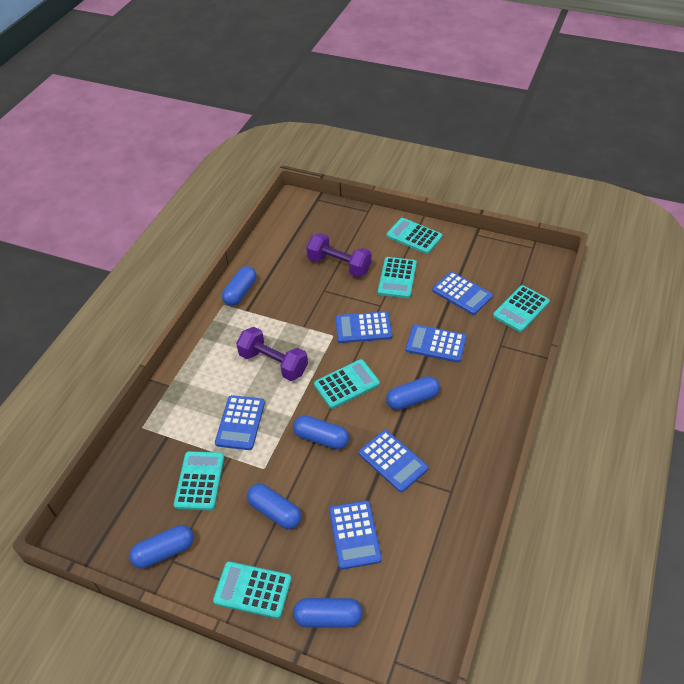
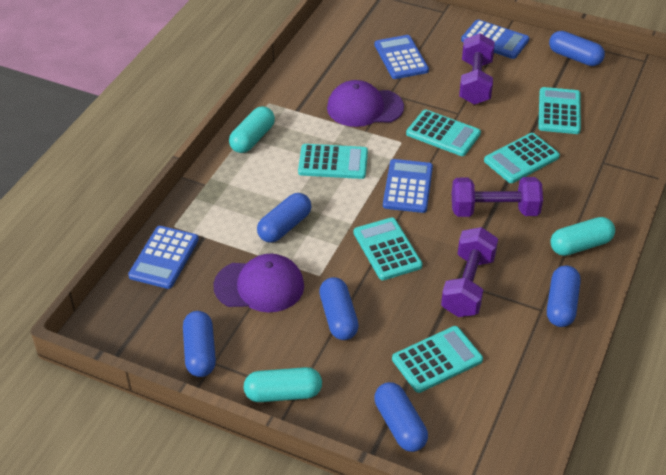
blue calculator: [215,395,265,450] [329,500,382,569] [335,311,392,343] [359,430,428,492] [406,324,467,363] [432,271,493,315] = 6 -> [128,226,199,289] [375,35,429,79] [383,159,433,213] [461,19,529,59] = 4
purple cap: none = 0 -> [213,254,304,313] [327,80,404,127] = 2
purple dumbbell: [236,327,308,381] [306,233,371,277] = 2 -> [441,227,498,317] [452,177,543,217] [459,33,495,105] = 3
turquoise capsule: none = 0 -> [229,106,275,153] [244,367,322,402] [550,217,615,256] = 3

